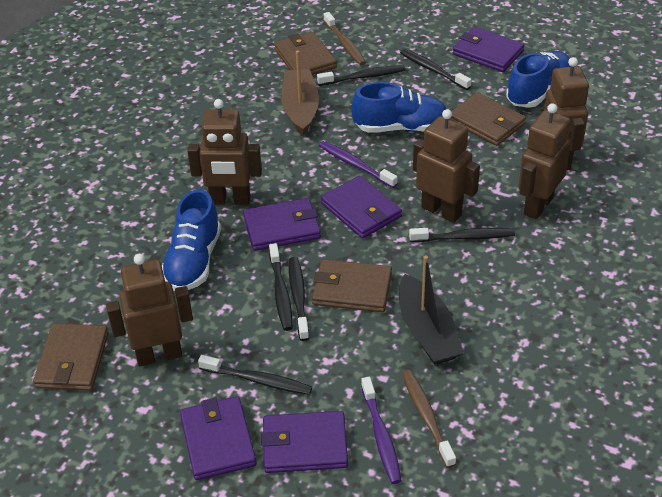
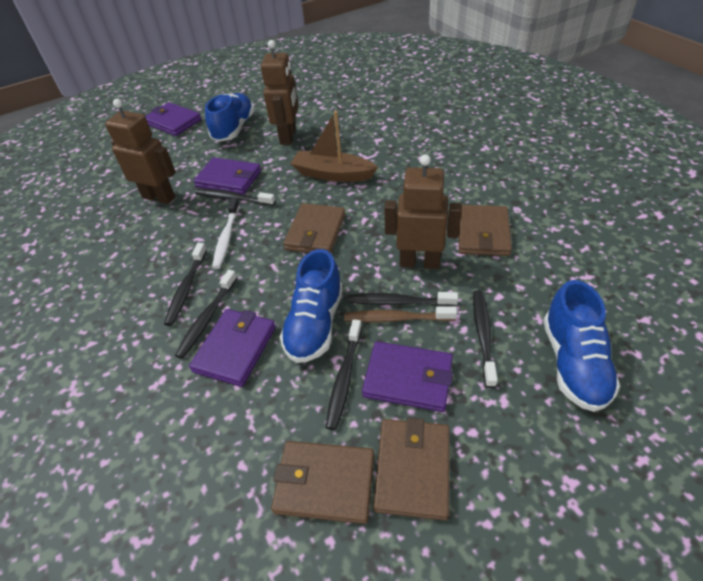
black boat: [399,256,464,365] = 1 -> none = 0
brown robot: [106,254,193,366] [187,99,262,205] [413,109,480,223] [519,103,571,219] [544,57,589,170] = 5 -> [105,99,176,204] [261,40,298,145] [384,154,462,269] = 3
brown toothbrush: [323,12,366,65] [402,370,456,468] = 2 -> [344,306,457,322] = 1
purple toothbrush: [319,141,398,188] [361,377,402,484] = 2 -> none = 0
purple wallet: [180,396,257,480] [243,198,321,251] [261,411,348,473] [321,176,402,239] [453,27,525,72] = 5 -> [145,102,202,136] [189,309,276,387] [193,157,261,195] [362,341,453,412] = 4
white toothbrush: none = 0 -> [212,198,239,269] = 1

